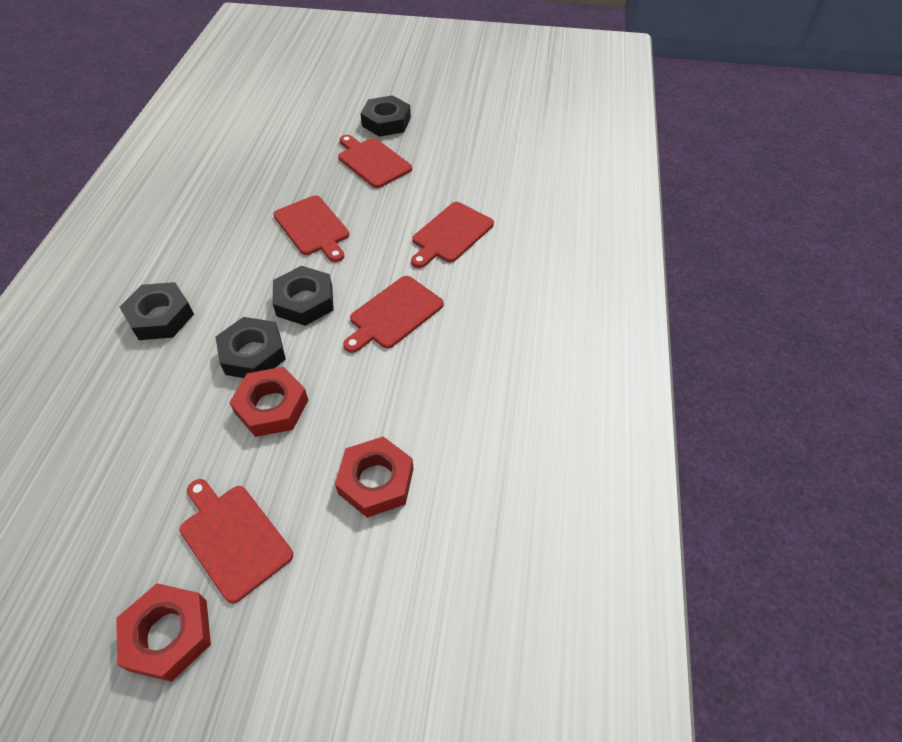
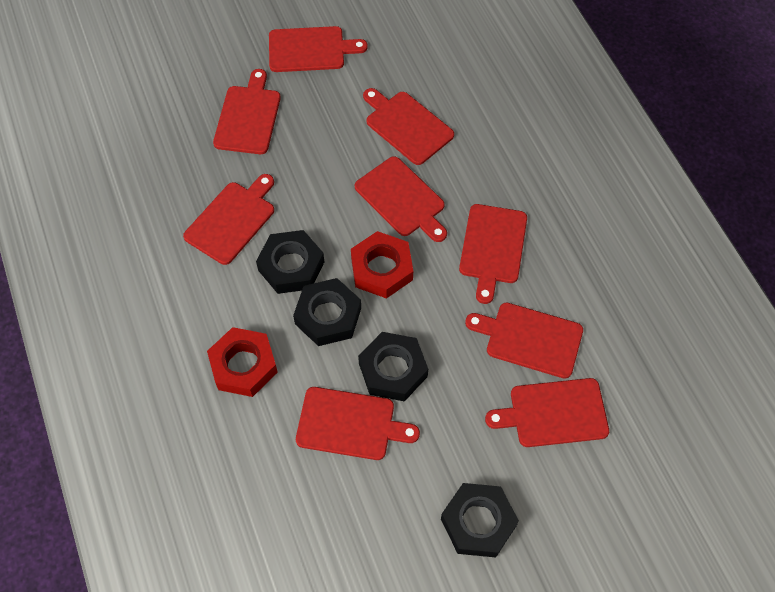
red cutting board: [180,479,293,604] [273,195,349,262] [338,135,412,188] [343,276,444,353] [411,202,494,268] = 5 -> [183,174,274,265] [213,69,281,154] [269,26,368,72] [296,387,420,460] [355,156,447,242] [363,88,454,165] [459,204,527,304] [465,303,583,379] [485,378,609,447] = 9
red nut: [116,583,211,682] [229,367,308,437] [335,437,414,518] = 3 -> [207,327,278,397] [351,231,413,299] = 2

